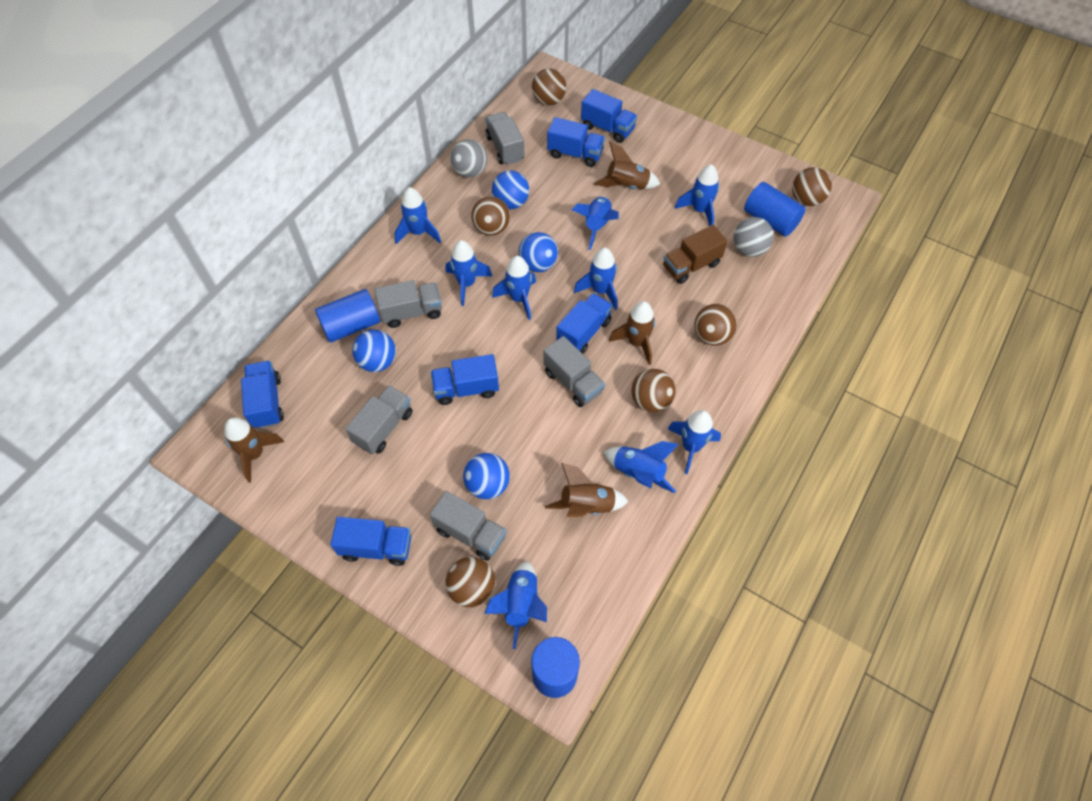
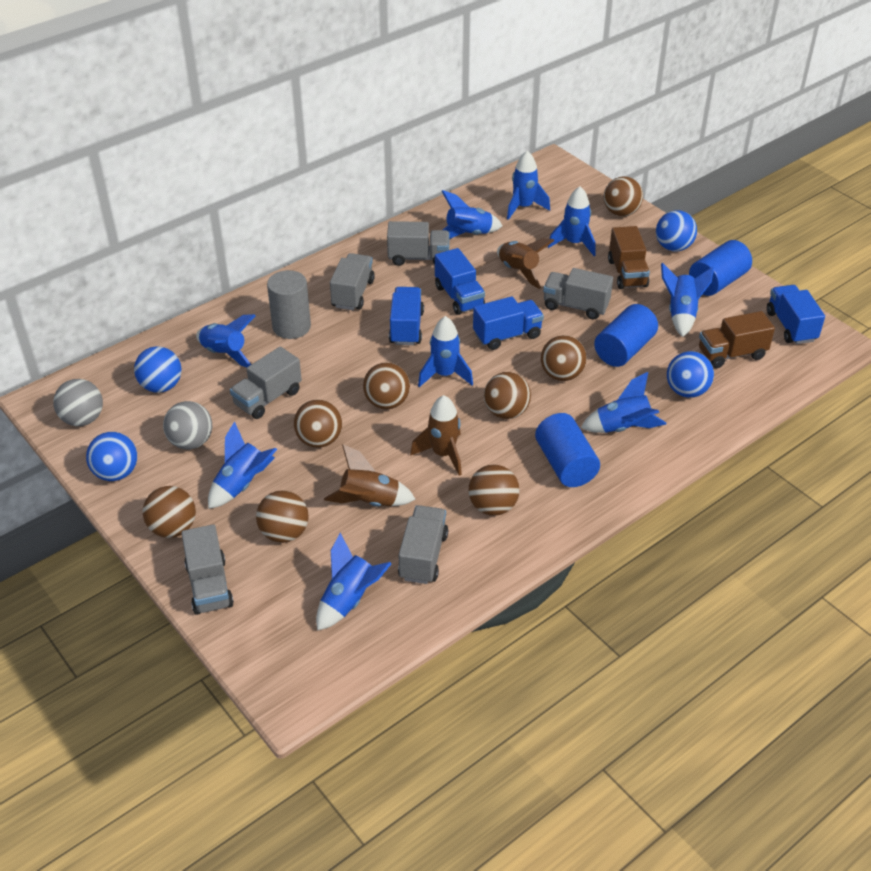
blue truck: [241,361,284,429] [330,517,411,566] [431,354,499,405] [547,117,605,167] [556,293,613,354] [581,89,637,143] = 6 -> [389,287,424,345] [435,248,485,315] [473,296,544,350] [767,285,825,344] = 4
brown ball: [446,557,495,607] [471,196,510,236] [532,68,566,105] [631,369,676,412] [694,304,737,346] [792,167,832,206] = 6 -> [143,486,196,538] [256,490,309,543] [294,400,342,448] [363,362,410,409] [469,465,519,516] [484,372,531,419] [541,335,587,381] [604,176,643,217] = 8
brown rocket: [224,417,284,483] [545,463,629,517] [594,142,660,189] [609,301,655,365] = 4 -> [324,444,415,506] [410,395,462,476] [497,238,554,289] = 3
brown truck: [663,225,728,284] = 1 -> [608,226,650,289] [699,311,775,368] = 2
grey cylinder: none = 0 -> [267,270,311,339] = 1
grey truck: [346,386,413,454] [374,280,442,328] [430,491,507,561] [485,112,525,165] [543,336,605,407] = 5 -> [181,524,234,615] [230,346,302,419] [330,253,375,310] [387,221,450,266] [398,505,448,584] [543,268,613,319] = 6

